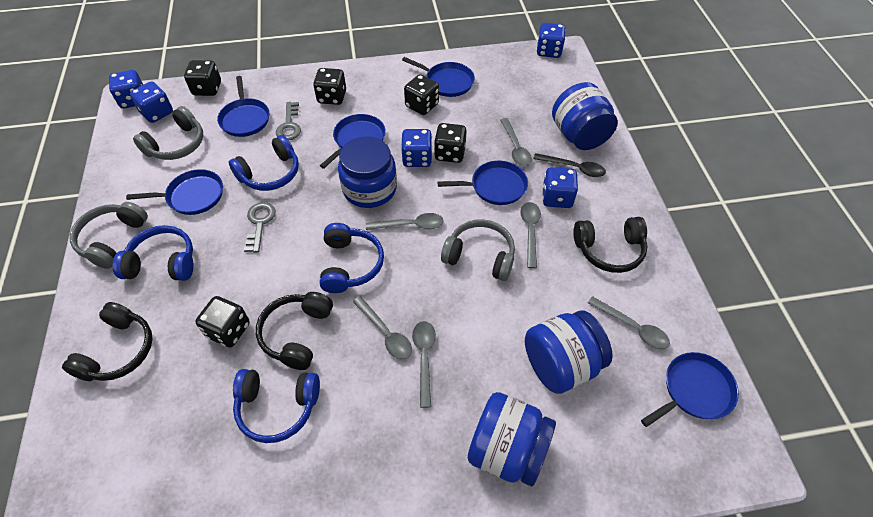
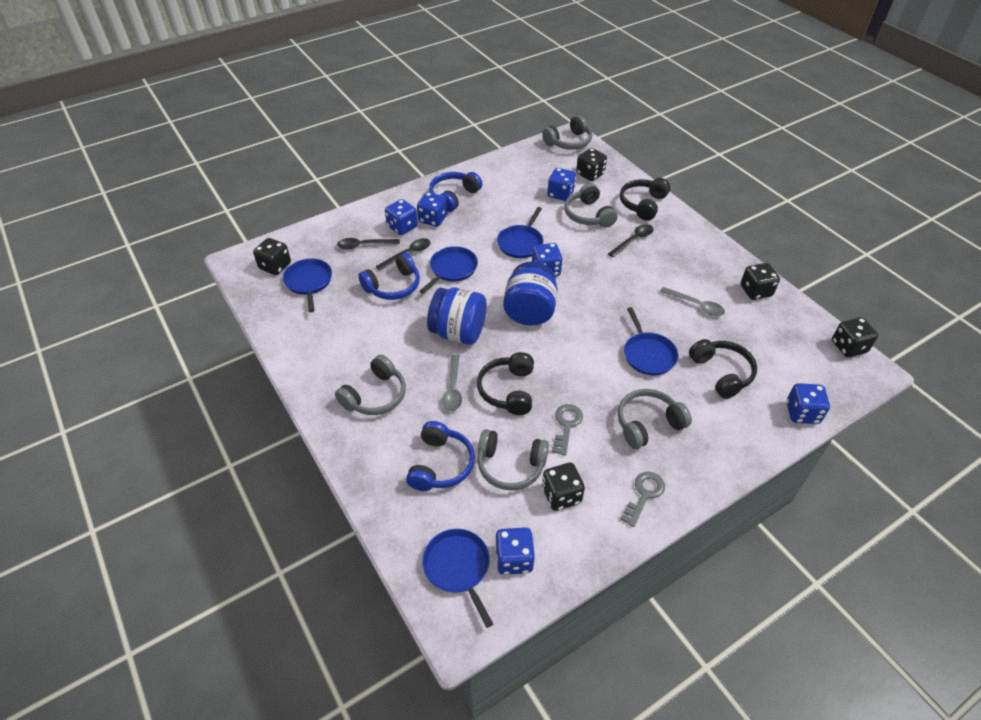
black spoon: [533,153,606,177] = 1 -> [337,238,400,249] [376,238,431,271] [608,224,653,257] = 3
blue dice: [109,70,143,109] [130,81,173,123] [401,129,432,167] [537,23,566,58] [542,167,578,208] = 5 -> [385,199,418,235] [417,192,448,227] [495,527,535,575] [532,243,563,276] [548,168,576,201] [786,383,830,424] = 6
blue headphones: [112,225,193,281] [229,135,299,191] [233,369,320,443] [320,223,384,293] = 4 -> [358,252,420,300] [406,421,475,491] [429,172,482,212] = 3
blue jar: [338,136,397,208] [468,392,556,486] [525,311,613,394] [552,82,618,150] = 4 -> [427,287,487,345] [503,262,557,325] = 2
blue pan: [126,169,223,215] [217,76,269,137] [320,114,386,169] [402,57,475,97] [438,161,528,205] [641,352,739,427] = 6 -> [283,259,332,312] [420,246,478,294] [422,529,493,628] [497,207,543,258] [624,307,678,375] = 5
grey headphones: [70,202,148,269] [133,106,203,160] [441,219,515,281] = 3 -> [335,355,406,415] [478,429,549,490] [542,115,592,150] [564,183,618,228] [618,389,692,449] = 5
grey spoon: [353,296,412,359] [366,213,444,230] [412,321,436,408] [500,118,532,166] [520,202,541,269] [588,296,670,349] = 6 -> [442,354,462,411] [660,287,725,316] = 2

